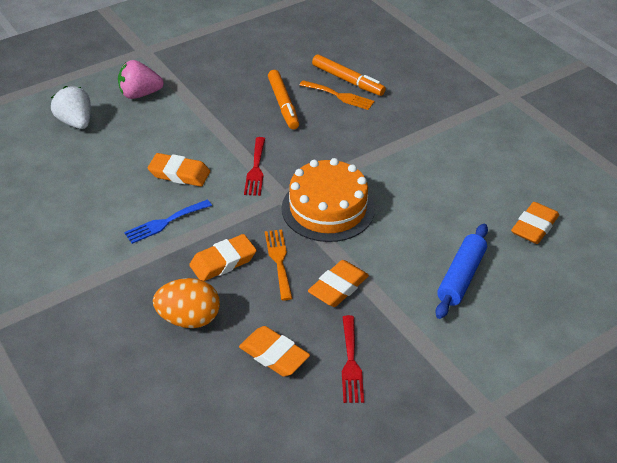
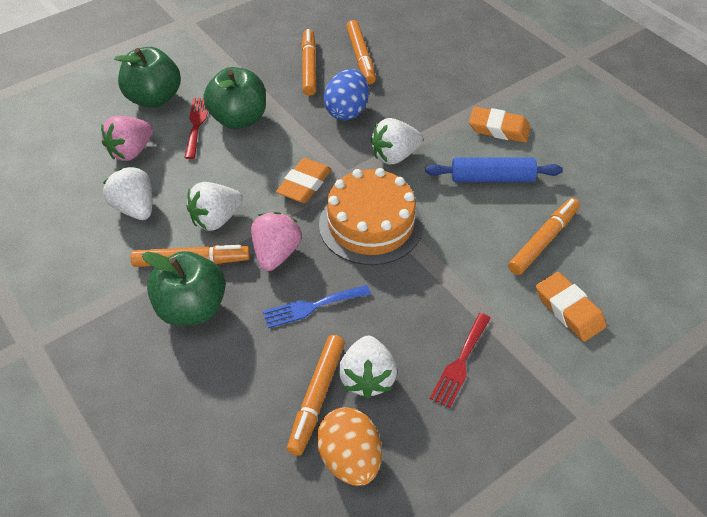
blue egg: none = 0 -> [324,69,369,120] = 1
green apple: none = 0 -> [114,47,181,108] [142,251,226,326] [203,67,266,129] = 3
orange eraser: [148,153,210,187] [189,234,257,281] [239,326,310,377] [308,260,369,307] [511,202,559,244] = 5 -> [276,158,331,203] [469,107,531,143] [536,272,607,342] = 3
orange fork: [265,229,293,300] [300,80,375,110] = 2 -> none = 0
orange marker: [268,70,299,130] [312,54,386,96] = 2 -> [131,245,250,267] [287,335,345,456] [301,29,316,96] [346,20,376,84] [508,198,580,275] = 5
pink strawberry: [118,60,164,99] = 1 -> [101,116,153,161] [251,212,302,271] = 2
white strawberry: [51,86,91,129] = 1 -> [103,166,152,220] [187,182,243,231] [339,336,397,399] [371,118,423,165] = 4

